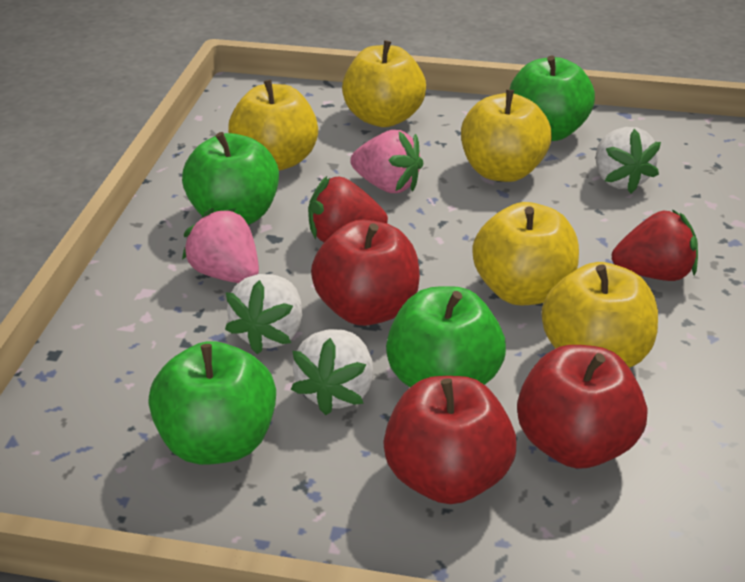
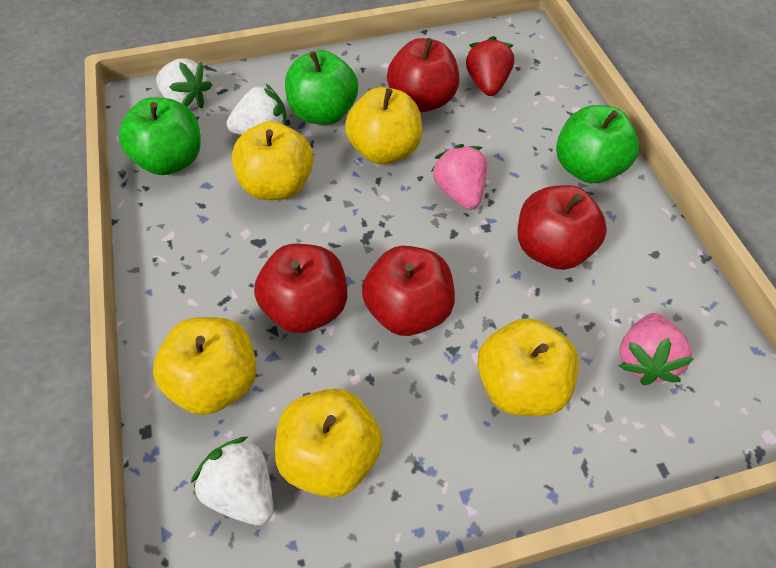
green apple: [149,341,276,465] [182,132,279,225] [386,286,506,387] [509,55,595,141] = 4 -> [119,97,201,175] [285,50,358,125] [556,105,639,183] = 3
red apple: [311,220,420,326] [383,376,516,504] [517,345,647,469] = 3 -> [254,244,347,333] [362,246,455,336] [387,38,459,112] [517,185,607,270] = 4
red strawberry: [308,176,388,242] [612,209,698,281] = 2 -> [466,36,514,96] = 1

